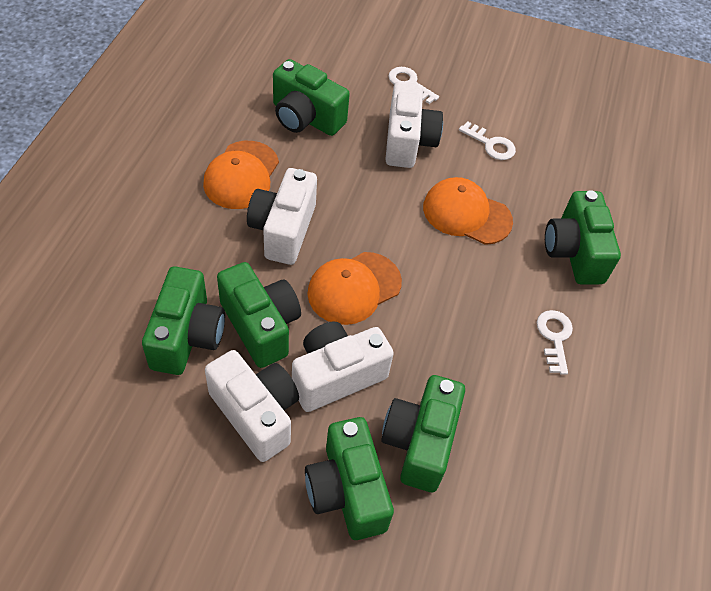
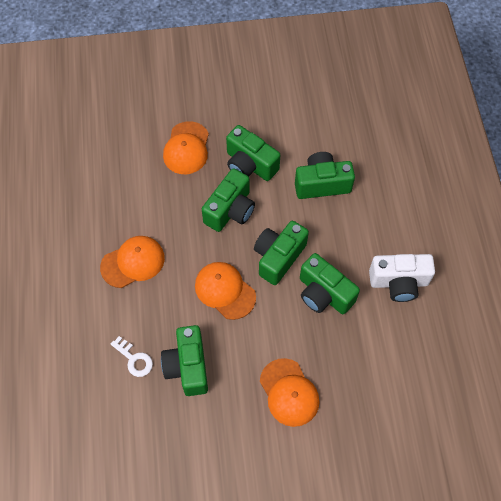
orange cap: [203,141,279,209] [307,252,402,325] [423,177,513,245] = 3 -> [100,236,165,288] [163,121,209,174] [195,262,256,320] [260,358,319,427] = 4
white camera: [205,350,299,462] [247,168,317,265] [292,322,394,412] [385,82,443,168] = 4 -> [369,254,435,302] = 1
white key: [388,67,439,104] [459,121,516,160] [537,310,573,375] = 3 -> [111,336,153,377] = 1

